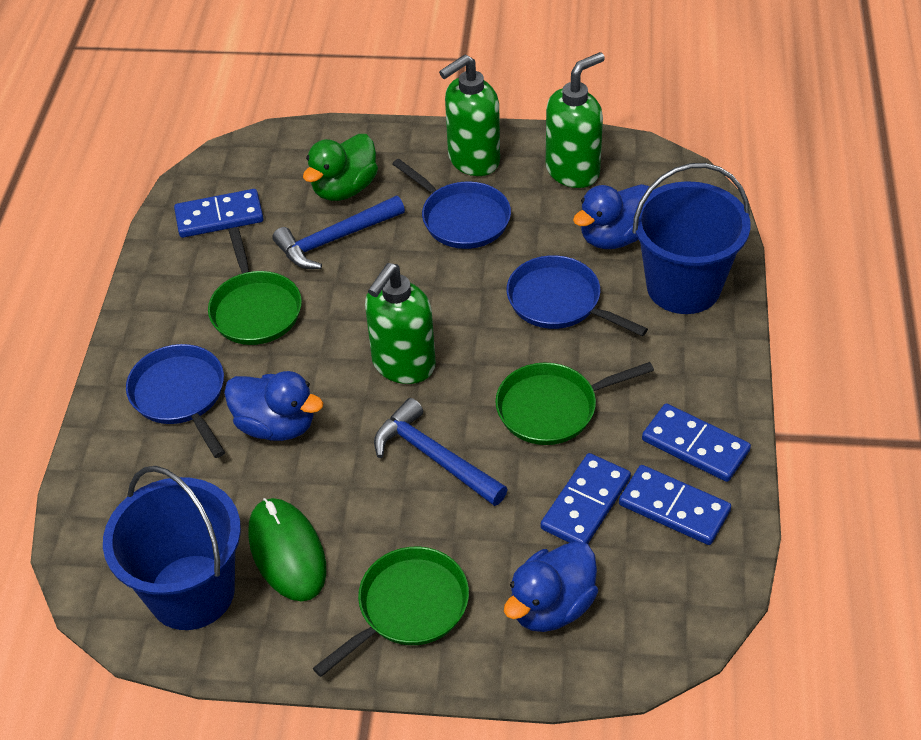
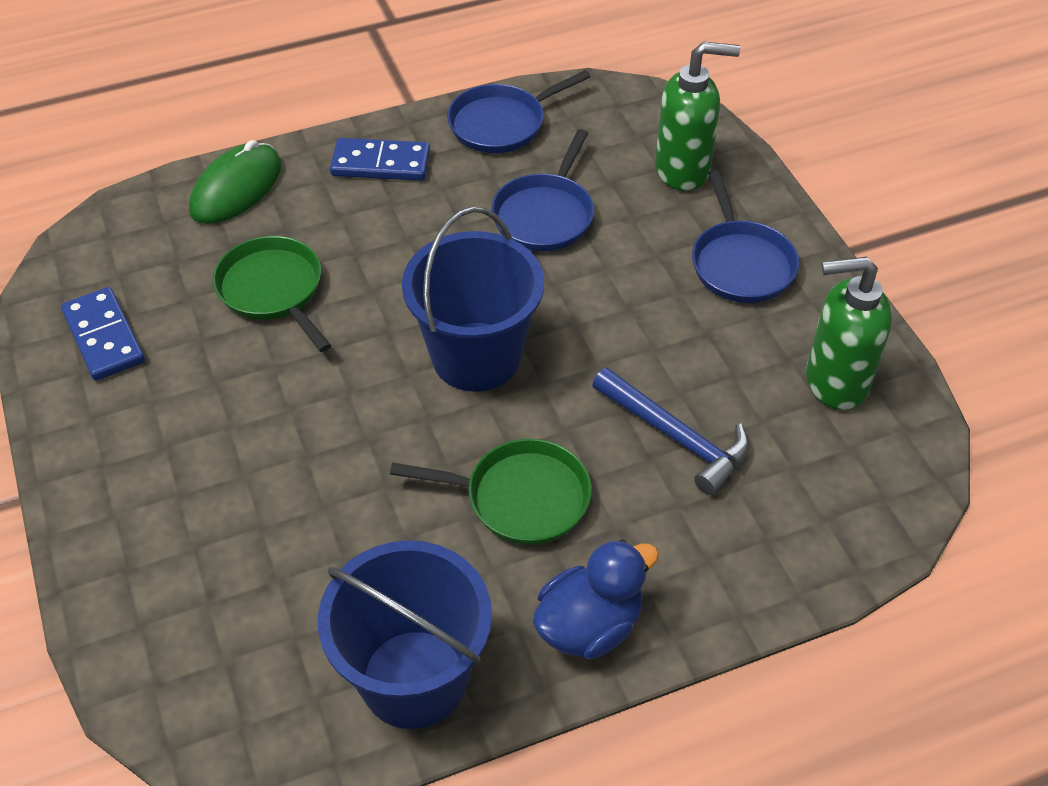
blue domino: [174,189,264,238] [541,453,631,544] [619,465,731,545] [642,403,751,482] = 4 -> [61,287,145,381] [330,138,430,181] = 2
blue duck: [224,371,323,441] [504,541,598,632] [573,184,650,249] = 3 -> [533,539,659,659] = 1
blue hammer: [273,196,405,269] [374,398,508,506] = 2 -> [592,368,749,495] = 1
green duck: [303,134,378,201] = 1 -> none = 0
green pan: [208,227,302,345] [313,547,469,677] [495,362,654,445] = 3 -> [213,236,331,352] [390,439,592,545] = 2
green soap dispenser: [365,263,436,384] [439,55,500,176] [546,52,605,188] = 3 -> [655,41,740,191] [806,257,892,410] = 2

